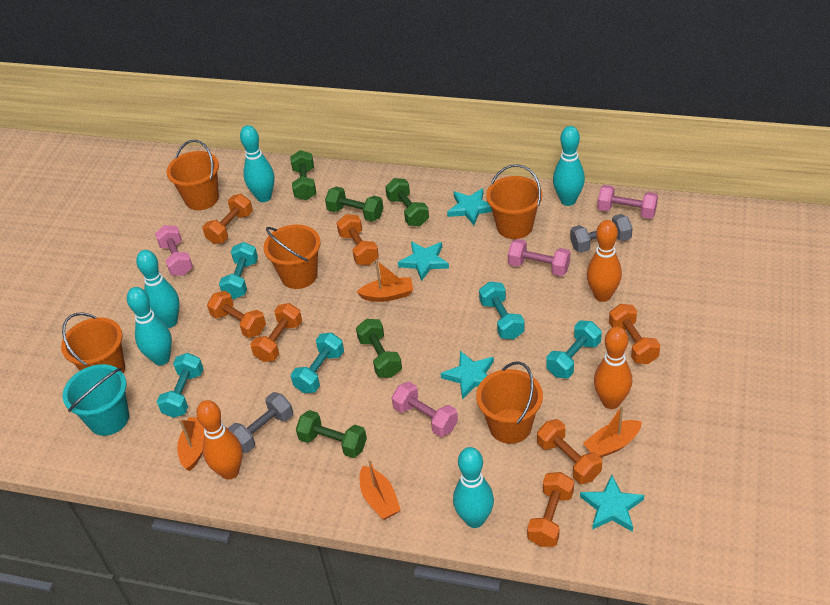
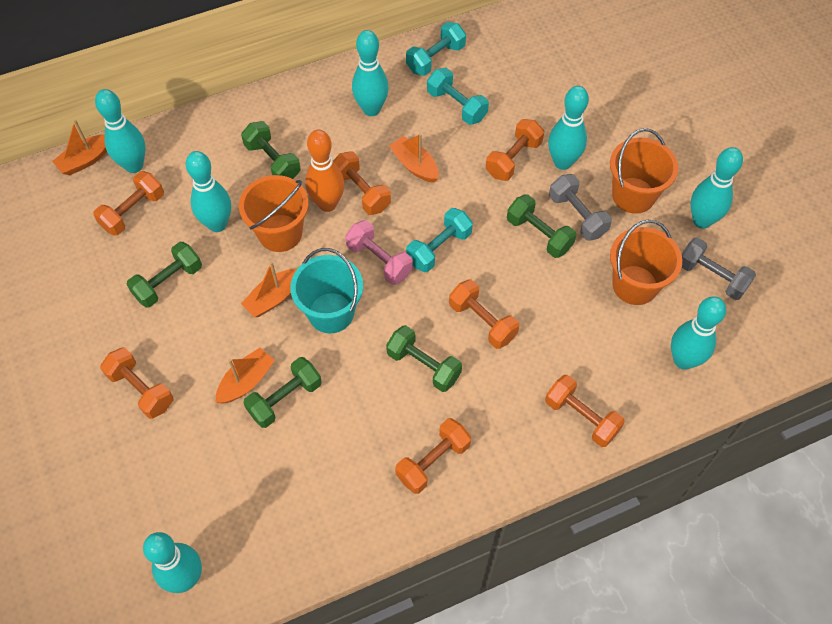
orange bowling pin: [196,400,243,480] [587,220,622,302] [594,327,632,409] = 3 -> [305,130,344,212] = 1
orange bucket: [61,313,125,373] [167,140,219,210] [264,224,321,289] [476,361,543,444] [486,164,542,239] = 5 -> [239,175,309,252] [610,128,678,214] [610,219,682,305] = 3
pink dumbbell: [155,225,193,276] [392,382,458,437] [508,239,570,276] [597,185,658,219] = 4 -> [345,220,413,285] = 1
turquoise bowling pin: [127,287,172,365] [136,250,180,328] [240,125,275,202] [453,447,494,528] [553,126,585,206] = 5 -> [95,89,145,173] [143,532,202,593] [185,151,231,232] [352,30,389,116] [548,86,589,170] [671,296,726,370] [690,147,743,229] = 7
turquoise dumbbell: [157,353,204,418] [219,242,258,299] [291,333,344,393] [479,281,525,339] [546,321,602,379] = 5 -> [406,22,466,76] [406,208,473,272] [427,68,489,125] = 3
turquoise star: [398,241,449,281] [441,351,494,400] [447,188,492,225] [580,475,644,532] = 4 -> none = 0

